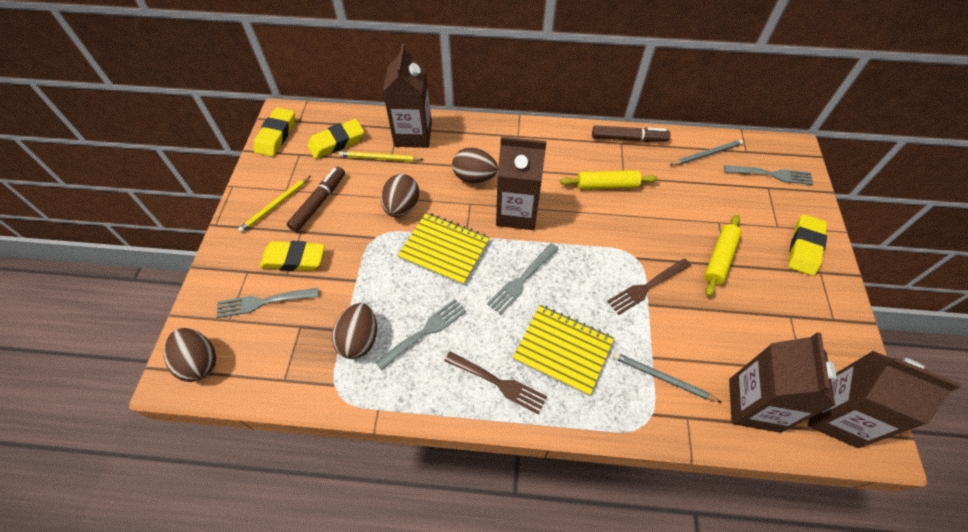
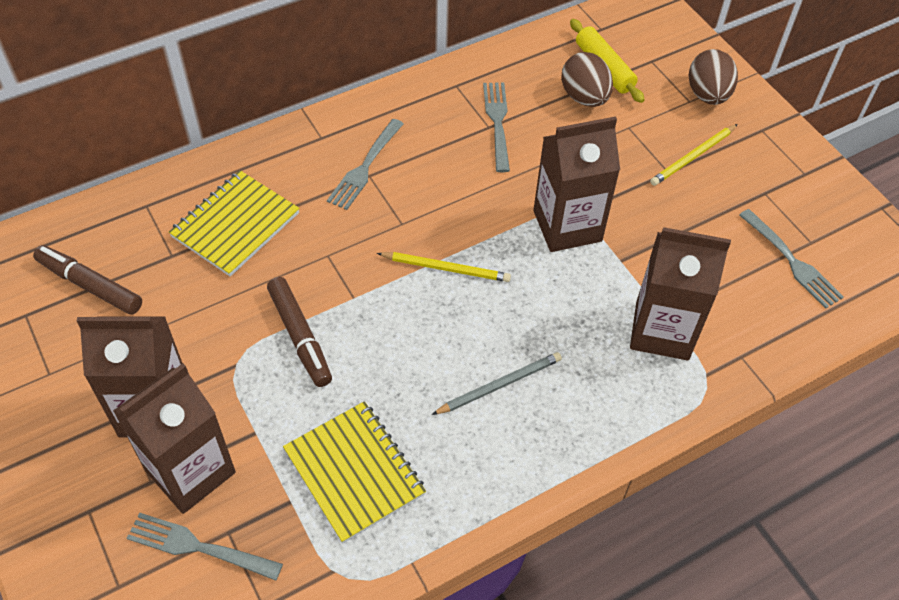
brown egg: [164,328,216,382] [332,303,377,359] [381,174,419,217] [452,147,498,183] = 4 -> [561,52,613,107] [689,49,738,105] = 2
brown fork: [444,351,547,414] [607,258,691,315] = 2 -> none = 0
grey pencil: [613,352,721,402] [670,140,743,165] = 2 -> [432,352,562,415] = 1
yellow eraser: [254,107,295,157] [260,241,325,271] [307,119,364,159] [788,214,827,276] = 4 -> none = 0
yellow rolling pin: [560,170,658,190] [704,215,742,297] = 2 -> [570,19,645,103] = 1

